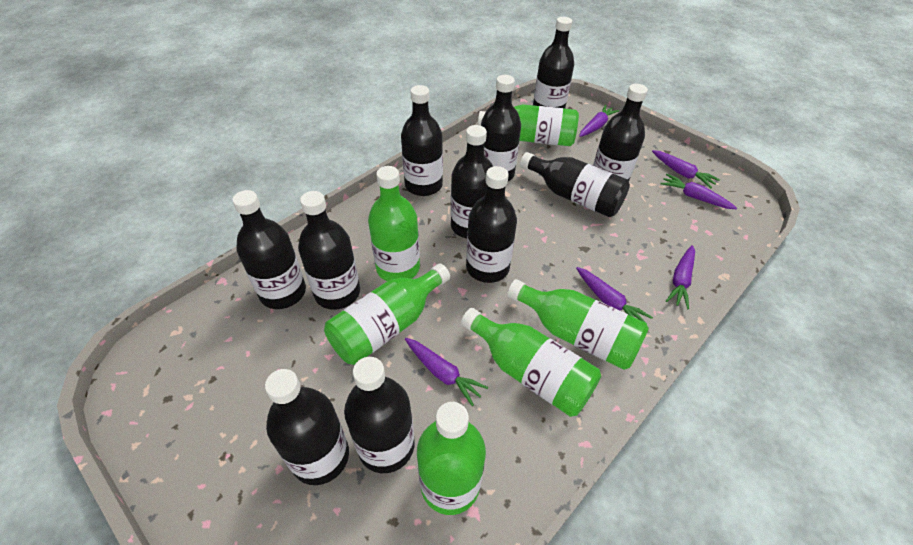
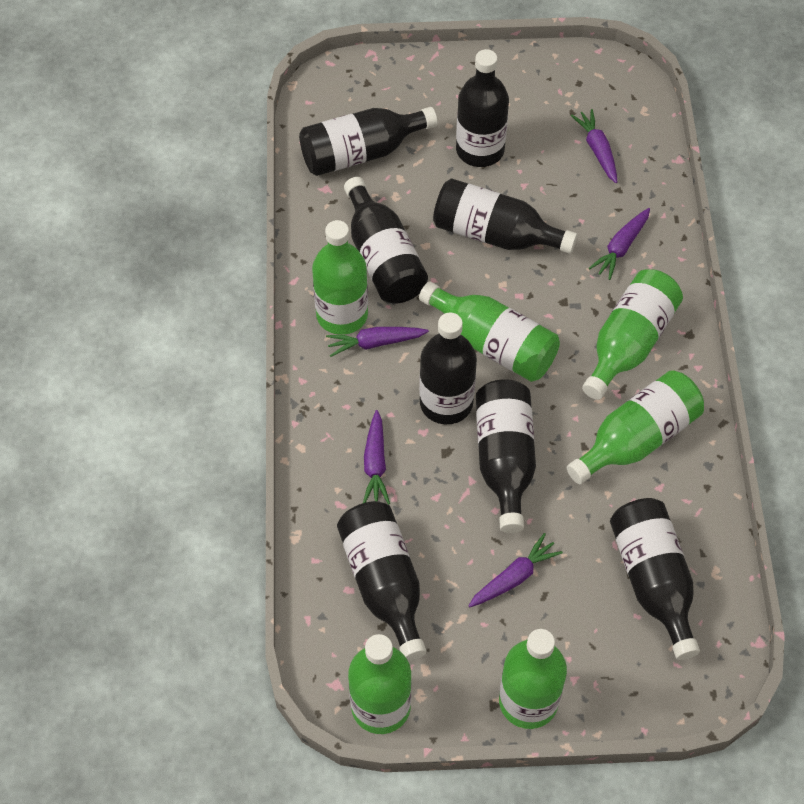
black bottle: [232,190,306,309] [265,369,349,485] [298,191,360,310] [344,357,415,473] [401,85,443,196] [451,125,493,238] [466,166,517,283] [481,75,521,181] [520,152,630,217] [533,17,574,109] [593,84,648,181] = 11 -> [299,107,438,176] [337,501,427,662] [344,177,428,304] [419,313,477,424] [433,179,577,254] [456,49,509,167] [476,379,536,533] [610,498,700,660] = 8
purple carrot: [405,338,488,406] [576,267,653,323] [579,105,619,137] [652,150,720,188] [660,174,737,209] [666,245,695,309] = 6 -> [326,327,429,357] [363,410,390,505] [468,533,563,607] [571,109,617,183] [589,208,650,280] = 5

